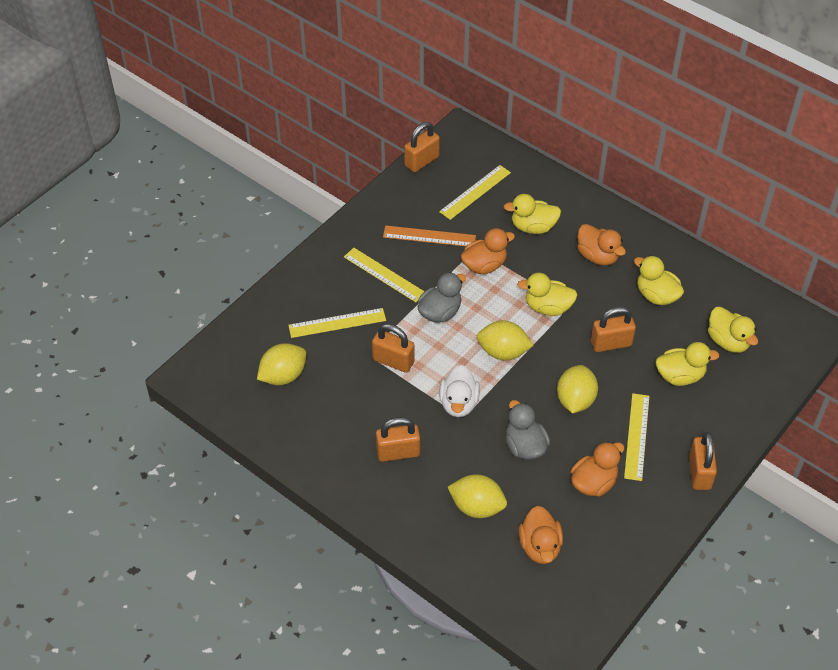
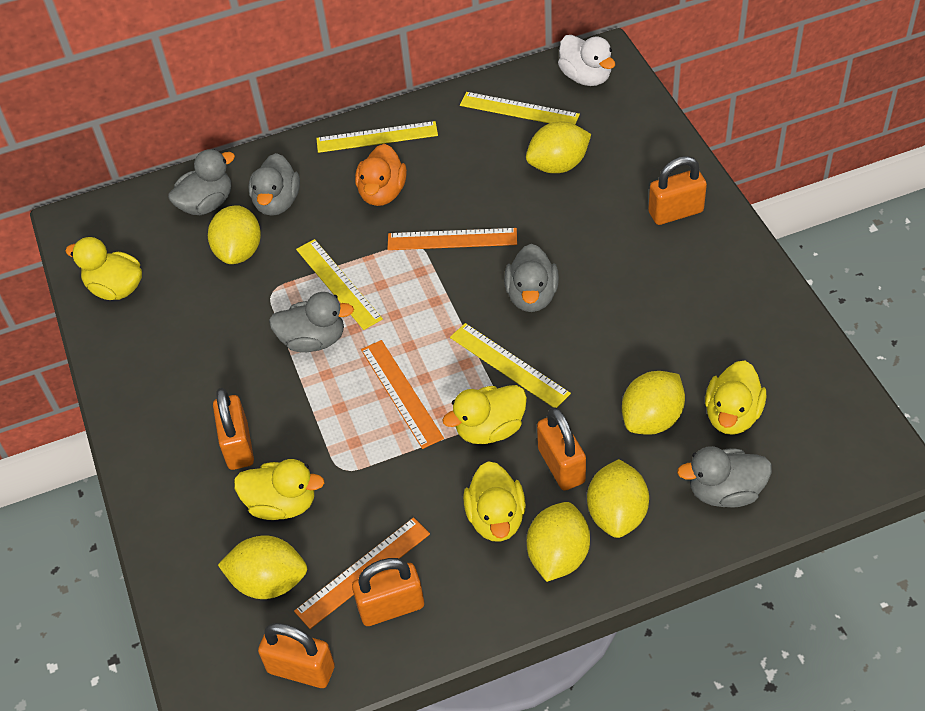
grey duck: [418,272,466,323] [505,400,550,460] = 2 -> [168,149,235,215] [248,153,300,216] [269,292,354,353] [504,244,559,312] [677,446,772,508] = 5
orange duck: [461,228,515,274] [519,506,563,564] [571,442,624,497] [577,224,626,265] = 4 -> [355,144,407,206] = 1
orange ruler: [383,225,476,246] = 1 -> [294,517,430,629] [361,340,444,449] [387,228,517,250] = 3
yellow lemon: [257,343,306,385] [448,475,507,518] [477,321,534,360] [557,365,598,414] = 4 -> [208,205,261,264] [218,535,307,599] [526,122,591,173] [527,502,590,582] [587,459,649,538] [622,371,685,435] = 6

